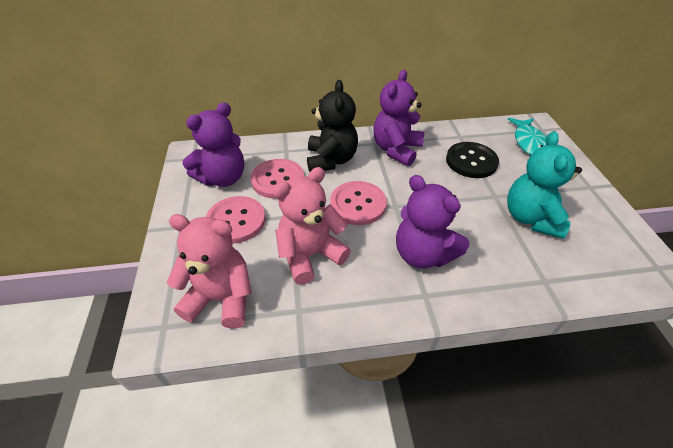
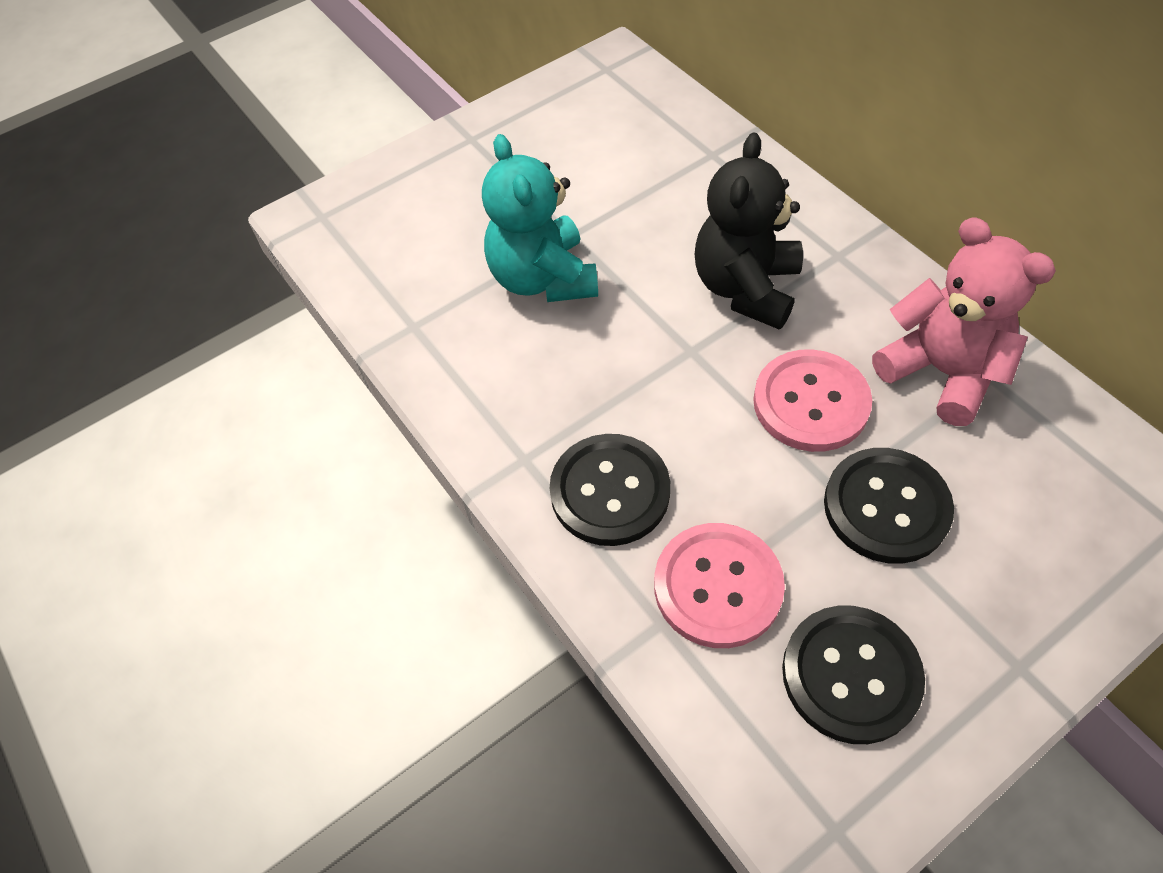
black button: [446,142,499,178] = 1 -> [549,434,670,546] [782,606,925,744] [824,448,954,564] = 3
pink button: [206,196,266,244] [251,159,304,199] [330,181,387,225] = 3 -> [654,523,785,648] [753,349,872,452] = 2
pink teddy bear: [167,214,252,329] [273,167,351,285] = 2 -> [872,217,1056,426] = 1
purple teddy bear: [183,102,244,187] [373,70,424,166] [396,175,469,268] = 3 -> none = 0
turquoise fish: [508,118,547,155] = 1 -> none = 0

